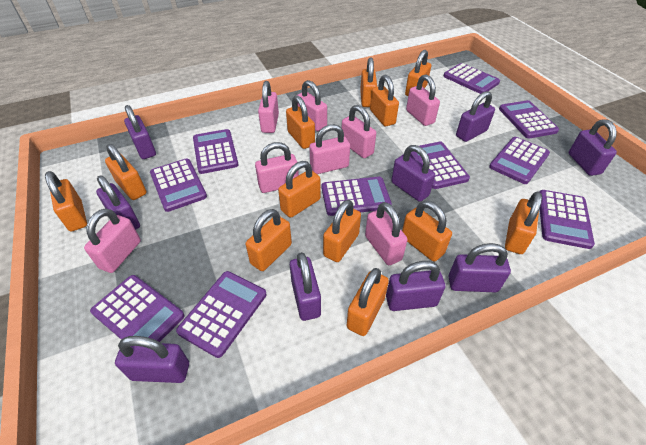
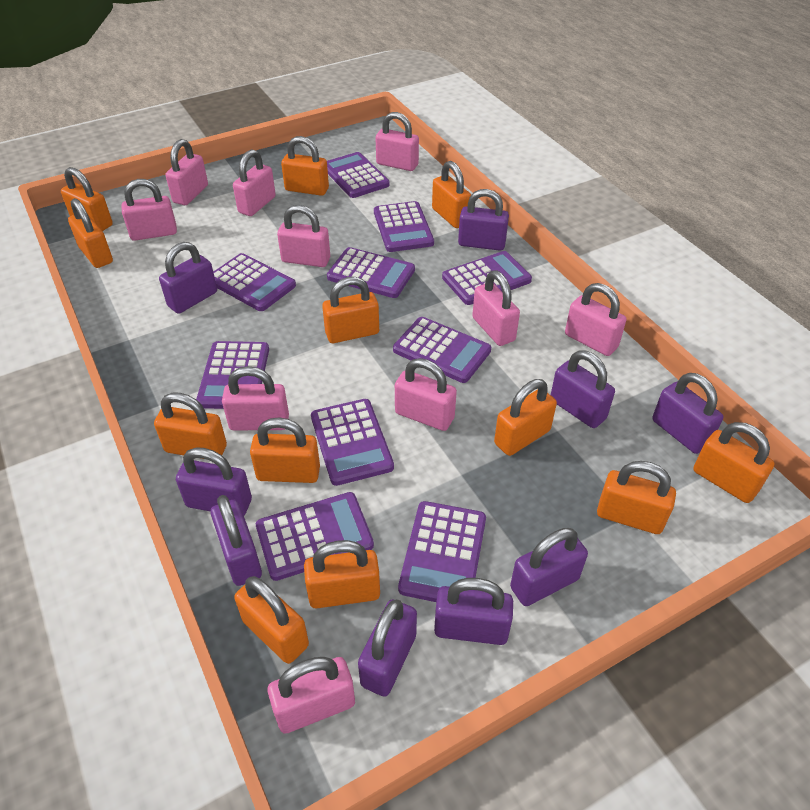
pink padlock: [84,208,141,273] [255,142,299,193] [258,81,279,133] [296,80,327,131] [309,124,350,174] [342,105,376,158] [365,202,408,265] [406,75,440,126] = 8 -> [122,179,177,241] [165,139,208,205] [222,366,289,430] [233,149,276,216] [267,657,355,734] [277,205,330,267] [375,112,419,171] [395,358,457,431] [472,270,520,346] [565,283,627,356] = 10

